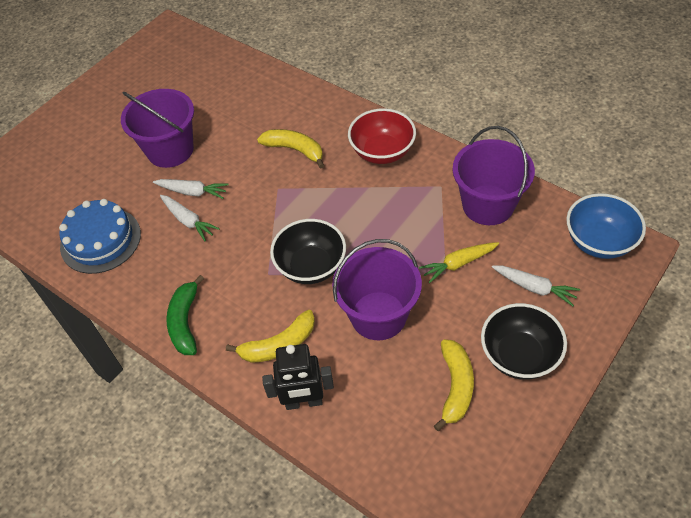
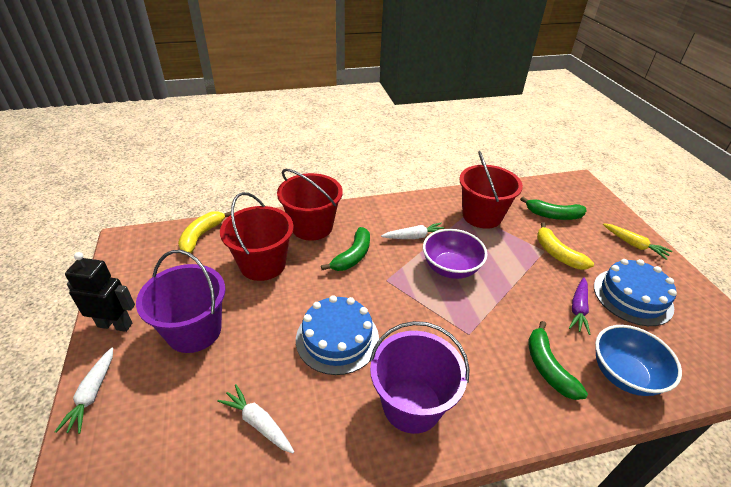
black bowl: [270,219,346,284] [481,303,567,380] = 2 -> none = 0
blue cake: [59,199,141,274] = 1 -> [296,295,379,375] [594,259,677,326] = 2
green banana: [166,275,204,355] = 1 -> [321,227,370,271] [520,197,586,220] [528,321,588,400] = 3
purple bowl: none = 0 -> [423,229,487,279] = 1
purple bucket: [121,89,194,168] [332,239,422,340] [453,126,535,225] = 3 -> [136,250,225,353] [370,321,470,434] = 2
purple carrot: none = 0 -> [569,277,591,335] = 1
red bowl: [348,108,416,164] = 1 -> none = 0
red bucket: none = 0 -> [220,192,294,281] [277,169,343,240] [459,151,523,229] = 3
yellow banana: [226,310,315,363] [257,129,324,169] [434,339,474,431] = 3 -> [178,211,231,253] [537,222,594,270] = 2

